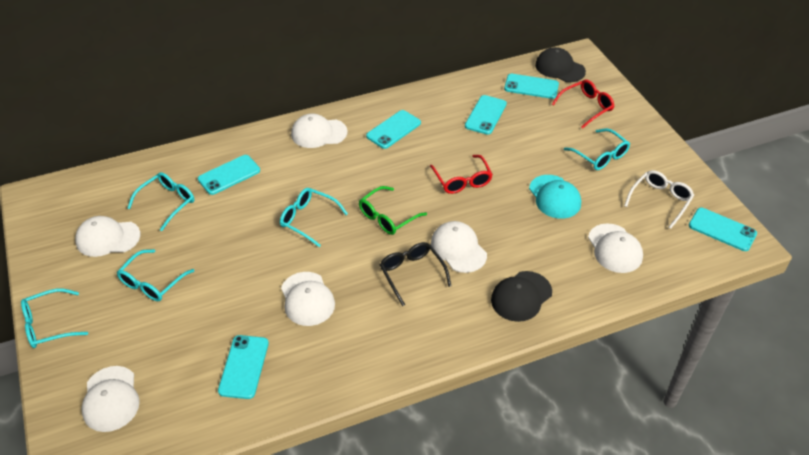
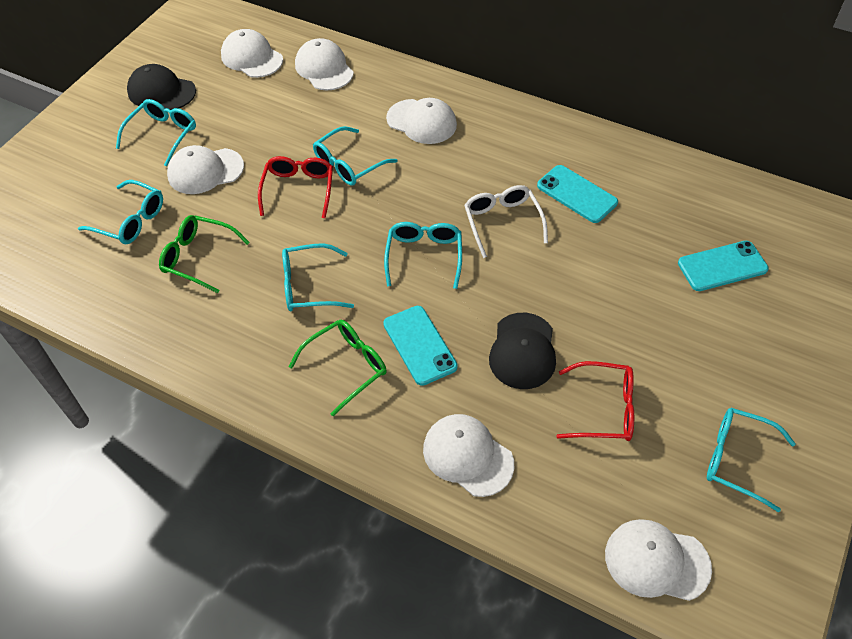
black glasses: [380,242,451,306] = 1 -> none = 0
green glasses: [359,186,427,235] = 1 -> [159,215,250,293] [289,320,387,416] = 2
turquoise cap: [529,175,581,219] = 1 -> none = 0
turquoise glasses: [21,288,88,348] [117,249,194,301] [127,172,194,231] [280,188,348,247] [564,128,630,170] = 5 -> [78,180,163,244] [116,99,196,166] [282,243,354,311] [313,126,397,186] [384,222,462,289] [707,408,796,512] = 6
turquoise phone: [198,155,260,195] [218,335,269,399] [366,110,421,149] [465,95,507,135] [504,74,559,99] [689,208,757,251] = 6 -> [383,306,458,386] [537,165,618,223] [678,241,769,291] = 3

